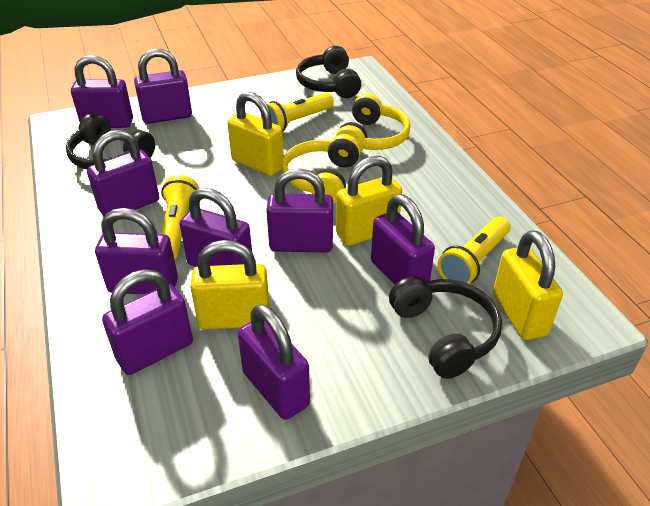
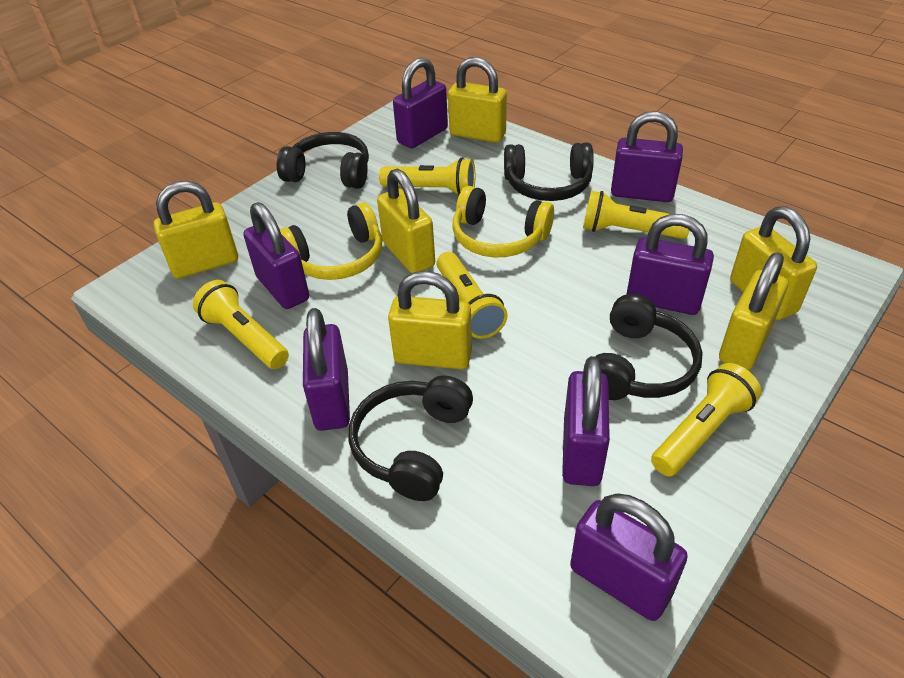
black headphones: [66,113,155,169] [296,46,361,98] [389,276,502,379] = 3 -> [277,132,369,189] [348,375,473,501] [504,143,594,201] [595,294,703,400] = 4
purple padlock: [71,55,133,128] [87,130,159,217] [95,208,178,294] [102,269,193,375] [134,48,192,124] [180,188,252,267] [238,304,310,420] [266,168,333,252] [371,194,435,285] = 9 -> [243,202,309,309] [303,308,350,431] [393,57,448,148] [562,356,610,486] [570,493,688,621] [611,111,683,202] [627,214,714,315] = 7
yellow flashlight: [161,175,199,260] [261,93,334,132] [438,217,511,284] = 3 -> [193,280,289,369] [379,158,475,195] [437,252,508,339] [583,191,690,239] [651,363,761,476] = 5
yellow padlock: [190,240,270,330] [227,92,284,176] [336,156,402,246] [493,230,563,340] = 4 -> [153,181,238,279] [377,169,435,273] [388,271,472,369] [448,57,507,143] [719,252,788,370] [730,206,817,320] = 6

